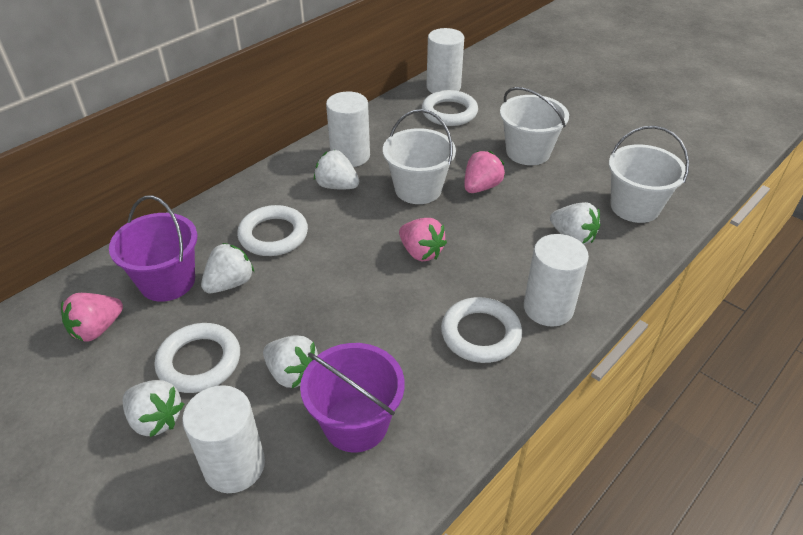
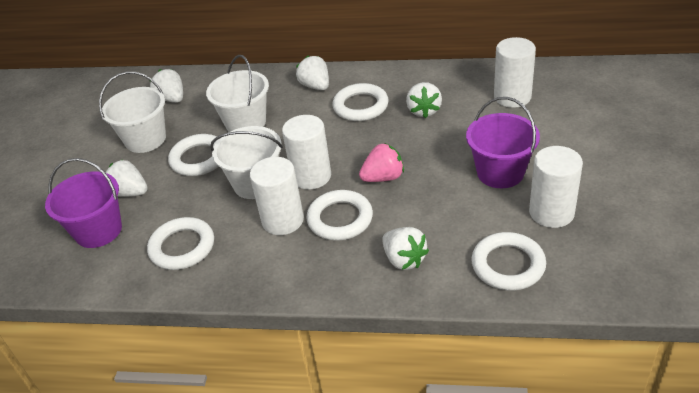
pink strawberry: [61,293,123,342] [399,218,447,261] [464,151,505,193] = 3 -> [359,143,404,182] = 1
white ring: [155,323,240,393] [237,205,308,256] [422,90,478,126] [441,297,522,363] = 4 -> [147,217,214,270] [168,134,219,176] [306,190,373,241] [333,83,389,121] [471,232,546,291] = 5

